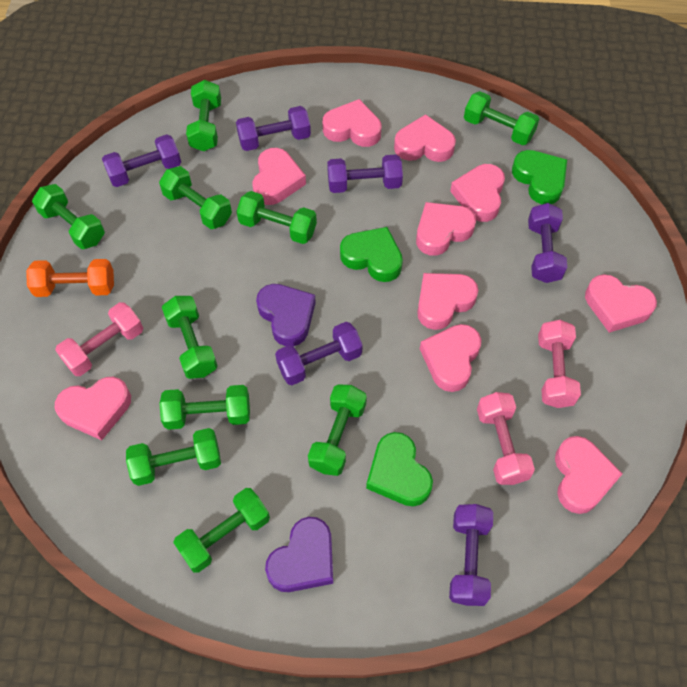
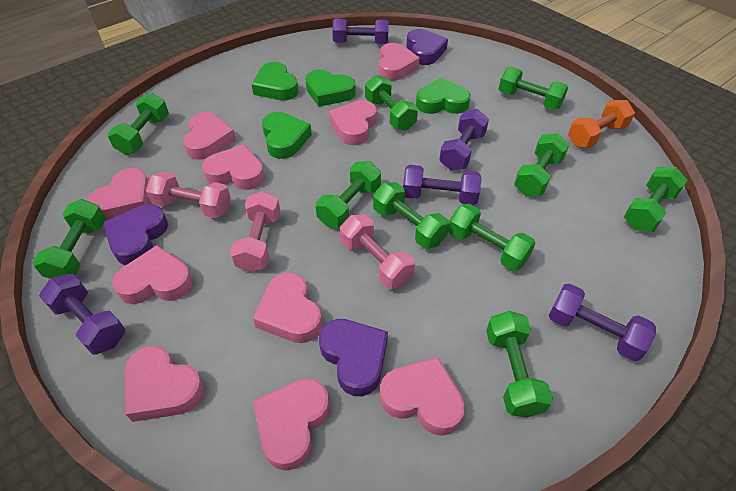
green heart: [340,227,403,282] [366,432,433,506] [512,150,567,204] = 3 -> [251,62,299,100] [262,112,312,159] [305,69,356,107] [416,78,471,114] = 4
purple dumbbell: [102,134,181,187] [236,106,311,151] [275,322,363,385] [327,154,403,193] [449,504,493,606] [528,203,567,283] = 6 -> [39,273,126,355] [332,18,389,44] [403,165,481,205] [439,109,489,170] [548,283,656,361] = 5
purple heart: [256,284,316,346] [265,517,333,592] = 2 -> [103,204,168,265] [319,319,388,396] [407,29,448,65] = 3

